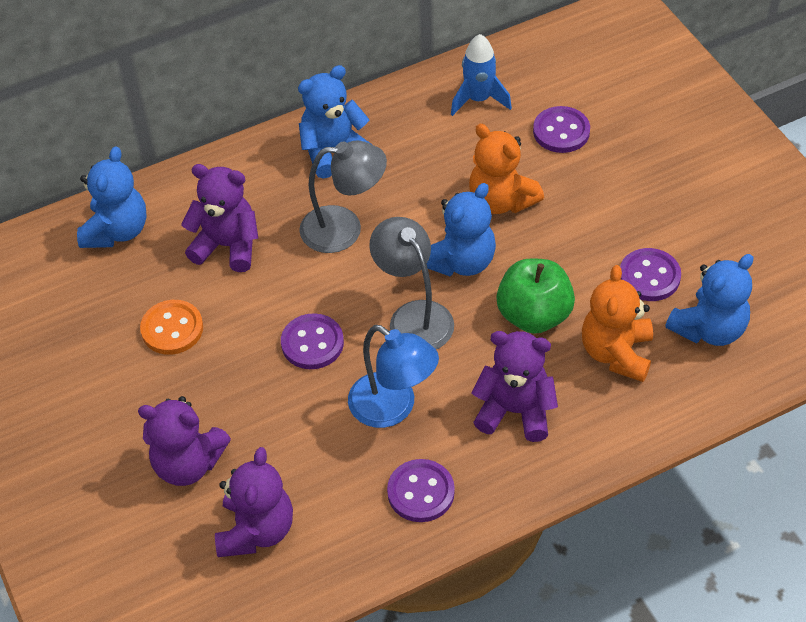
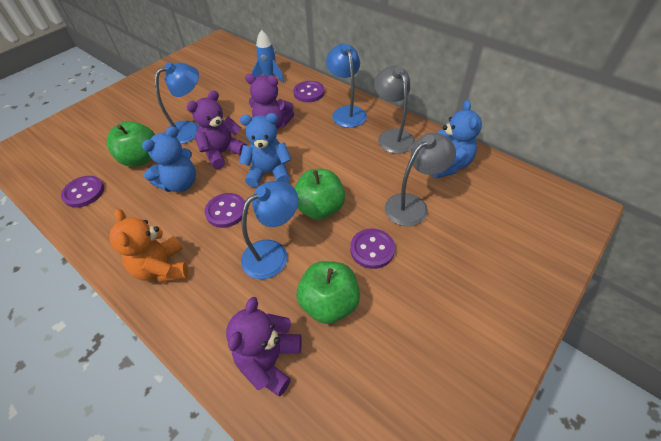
blue lamp: [348,325,439,428] = 1 -> [155,62,199,144] [241,181,298,279] [326,44,367,128] = 3
blue teddy bear: [77,146,147,248] [298,65,371,179] [427,183,496,276] [665,254,753,346] = 4 -> [142,126,196,192] [239,113,292,187] [433,100,482,178] = 3
green apple: [496,258,575,334] = 1 -> [107,121,155,167] [294,169,345,220] [297,261,360,324] = 3
orange button: [140,300,203,355] = 1 -> none = 0
orange teddy bear: [469,124,544,214] [582,265,653,382] = 2 -> [109,209,188,283] = 1
purple teddy bear: [138,396,231,486] [181,164,258,272] [215,447,293,557] [471,331,558,442] = 4 -> [187,90,247,169] [226,297,302,396] [245,74,294,130] = 3

